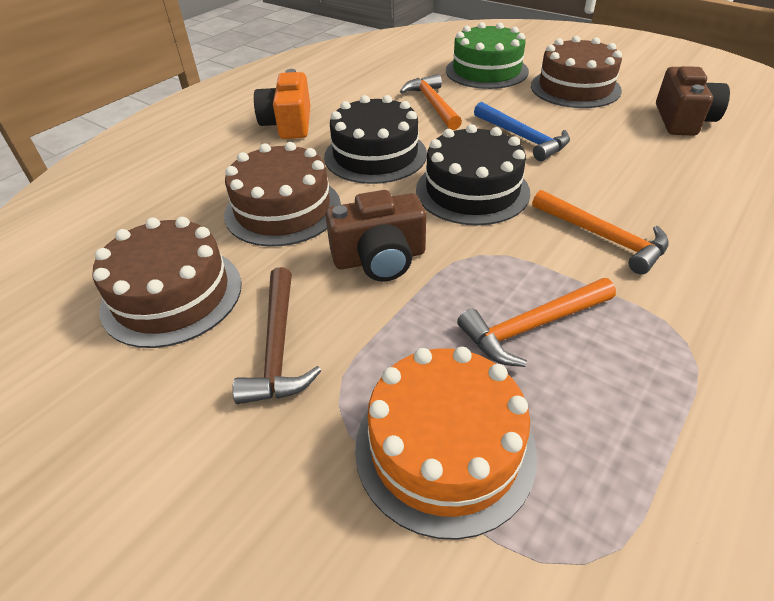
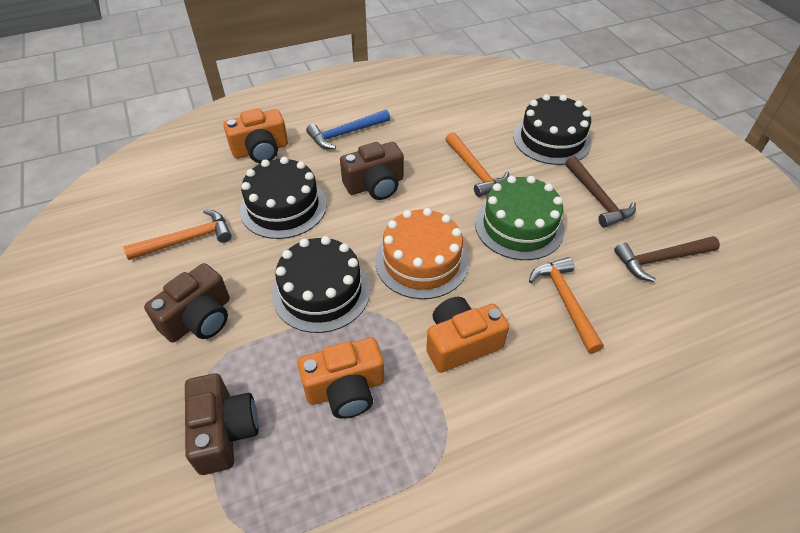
black cake: [324,95,427,184] [416,124,530,225] = 2 -> [240,157,327,239] [272,236,370,333] [513,94,592,165] = 3
brown cake: [93,217,242,348] [224,142,341,247] [531,36,622,108] = 3 -> none = 0
brown camera: [325,190,426,282] [656,66,730,136] = 2 -> [144,263,230,343] [185,373,259,475] [340,142,404,200] = 3
brown hammer: [232,267,322,404] = 1 -> [565,156,636,227] [614,236,720,282] = 2
orange camera: [254,69,310,139] = 1 -> [223,108,288,163] [298,337,384,419] [426,297,509,373] = 3

